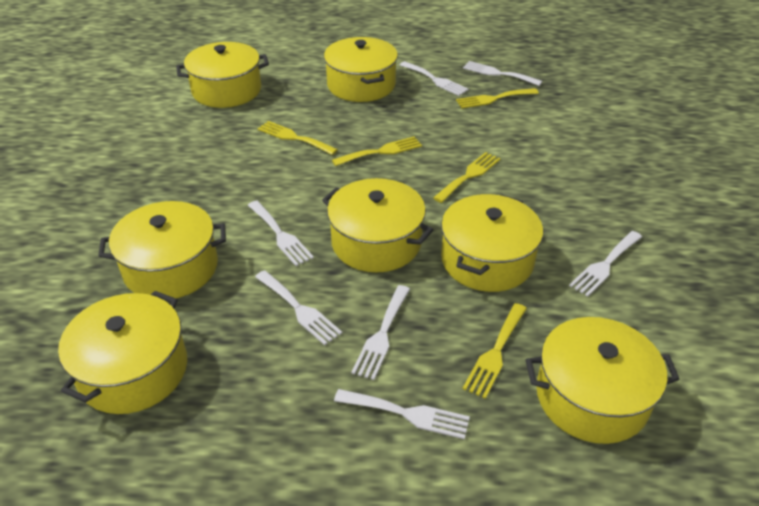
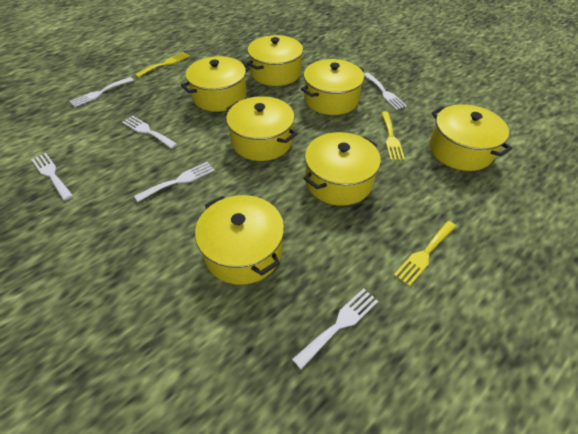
white fork: [248,200,314,266] [255,270,342,345] [334,389,470,439] [351,285,410,380] [400,61,469,96] [463,61,542,86] [569,231,642,297] = 7 -> [31,153,73,201] [70,77,134,107] [122,116,177,149] [134,162,214,202] [292,288,378,369] [364,73,407,110] = 6
yellow fork: [257,121,338,155] [332,136,422,166] [433,152,501,203] [456,88,539,109] [463,303,527,399] = 5 -> [135,52,190,78] [381,111,405,160] [394,221,456,286] = 3

